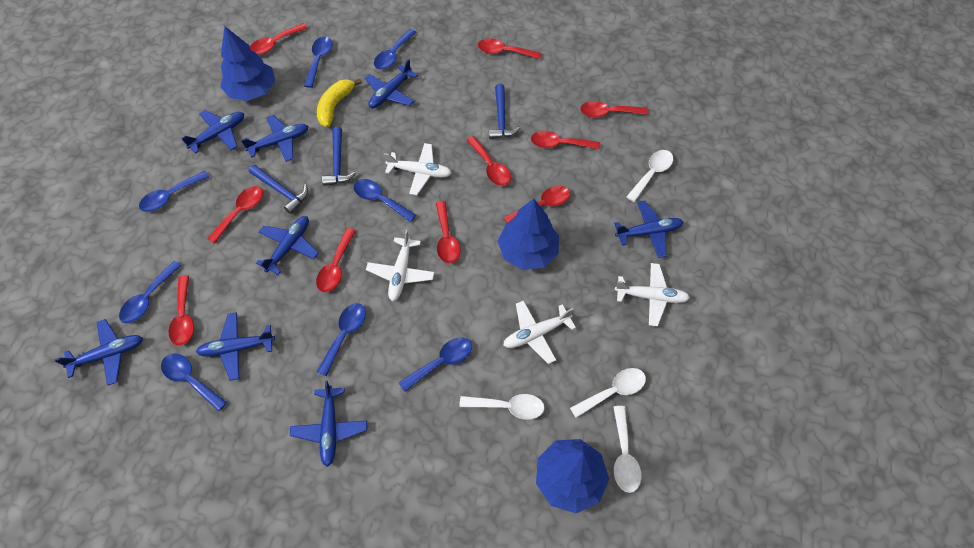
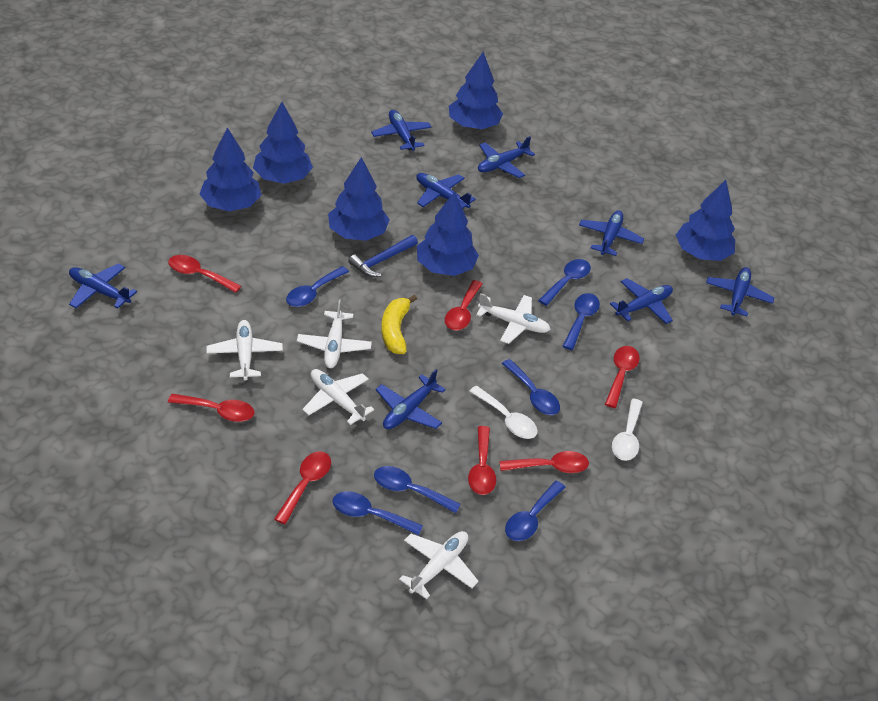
blue hammer: [249,164,308,214] [322,127,356,186] [489,84,521,139] = 3 -> [348,235,418,277] = 1
blue spoon: [119,261,182,323] [139,171,209,212] [161,354,227,411] [304,37,332,88] [317,303,366,376] [354,179,416,222] [374,29,417,70] [399,338,472,392] = 8 -> [286,266,349,307] [332,491,423,536] [374,466,461,513] [502,359,560,415] [505,481,566,541] [538,259,591,306] [563,293,600,350] = 7
blue tree: [220,26,275,101] [498,199,559,270] [536,439,609,513] = 3 -> [199,127,261,211] [253,102,313,184] [328,157,390,241] [417,191,479,276] [449,52,503,129] [676,180,735,261] = 6
red spoon: [169,275,194,346] [207,186,263,244] [250,23,307,55] [316,228,356,292] [436,201,461,263] [466,136,511,186] [478,38,541,60] [504,186,570,223] [531,131,600,150] [580,101,648,118] = 10 -> [168,255,241,293] [168,394,255,422] [274,451,331,524] [445,280,483,330] [468,426,496,495] [499,451,589,473] [605,346,640,408] = 7
white plane: [366,230,435,301] [384,143,452,195] [503,300,576,364] [615,263,690,327] = 4 -> [206,320,283,380] [297,299,372,368] [302,369,374,425] [399,531,479,600] [476,293,551,344] = 5
white spoon: [459,394,545,420] [570,368,646,418] [613,406,641,493] [626,150,673,202] = 4 -> [469,386,538,439] [612,399,643,461] = 2

